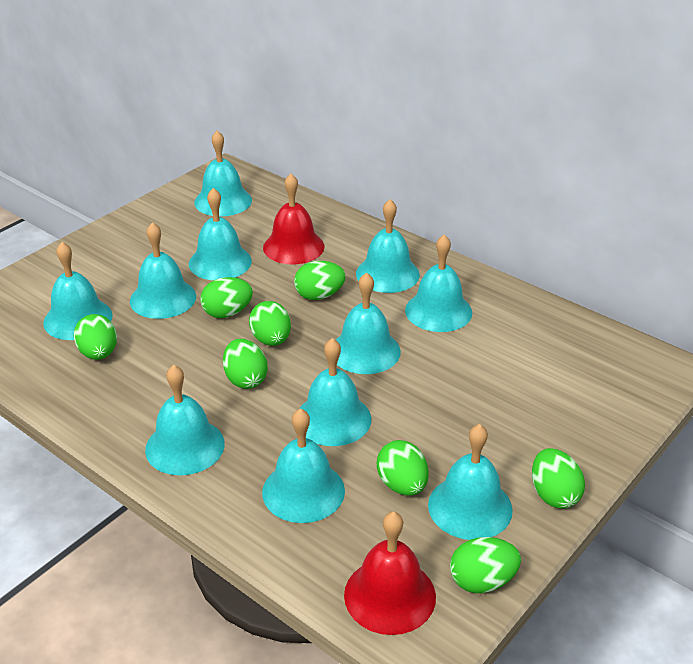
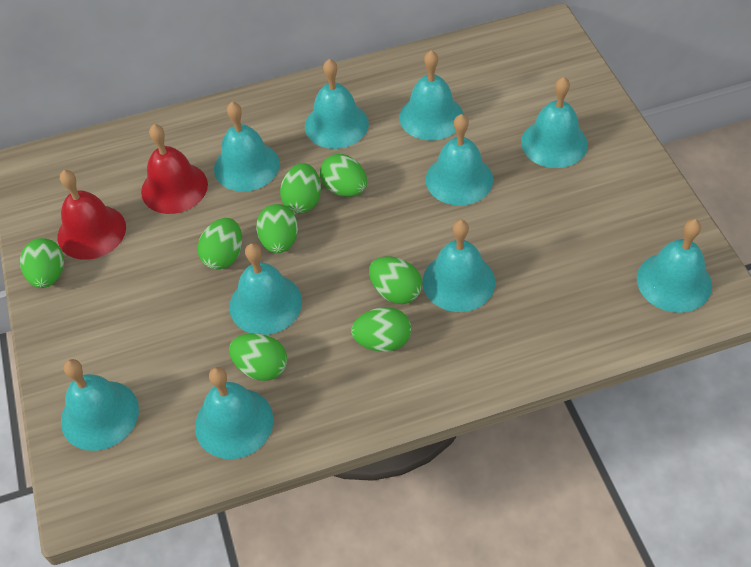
turquoise bell: [43,242,113,340] [130,222,196,319] [145,365,225,475] [189,188,252,280] [194,131,252,217] [262,408,345,523] [298,338,371,446] [336,273,401,374] [356,199,420,293] [405,234,472,332] [428,424,513,540] = 11 -> [61,359,139,451] [195,367,273,459] [214,102,280,192] [229,243,302,335] [305,59,369,149] [399,50,463,141] [423,220,495,312] [426,114,493,206] [521,77,588,168] [637,219,712,313] = 10

